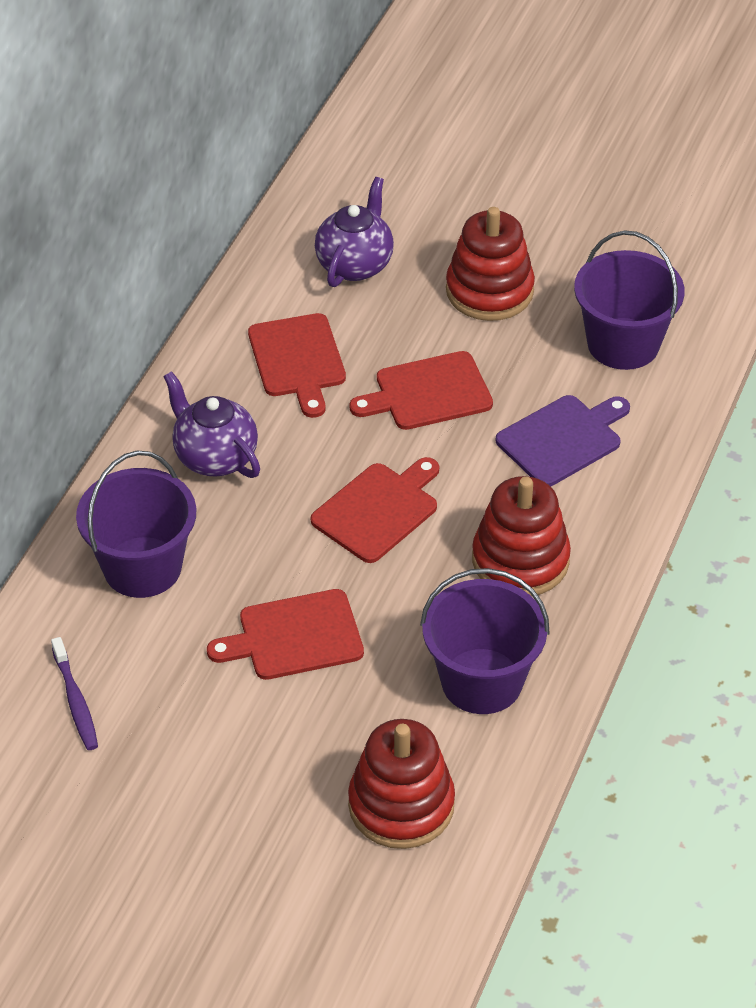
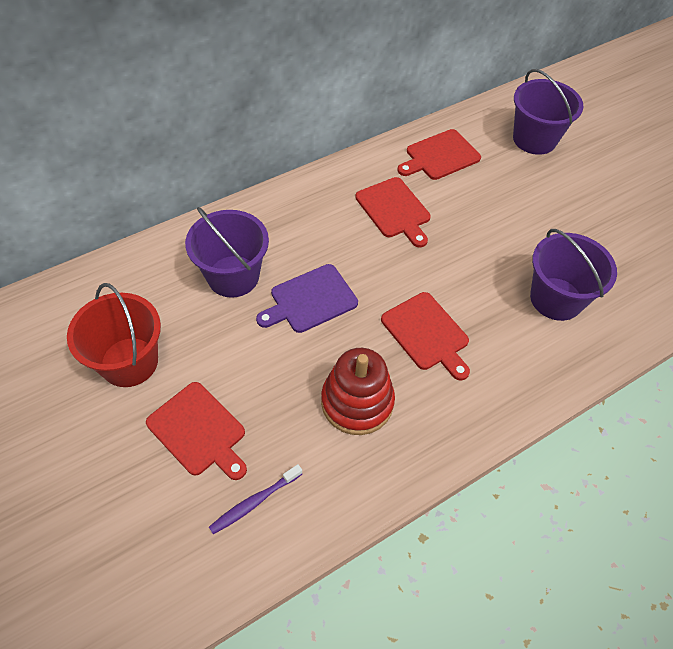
purple teapot: [163,371,260,478] [315,177,394,287] = 2 -> none = 0
red bucket: none = 0 -> [67,283,161,387] = 1
red stacking toy: [348,719,455,849] [446,207,535,321] [472,476,571,596] = 3 -> [321,348,395,435] = 1

